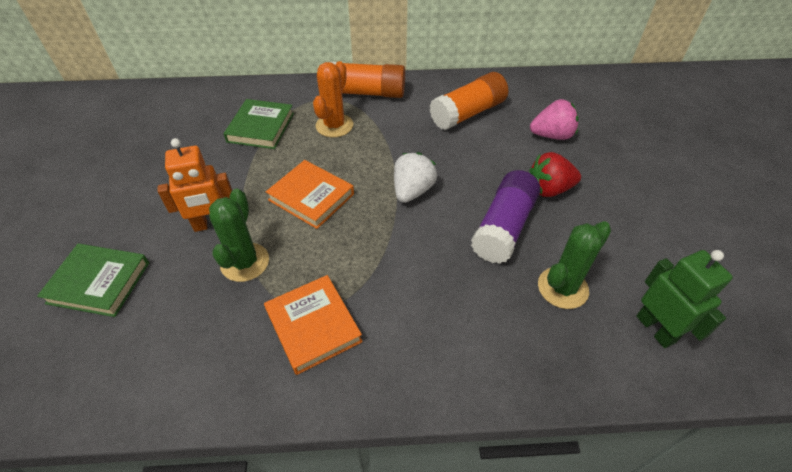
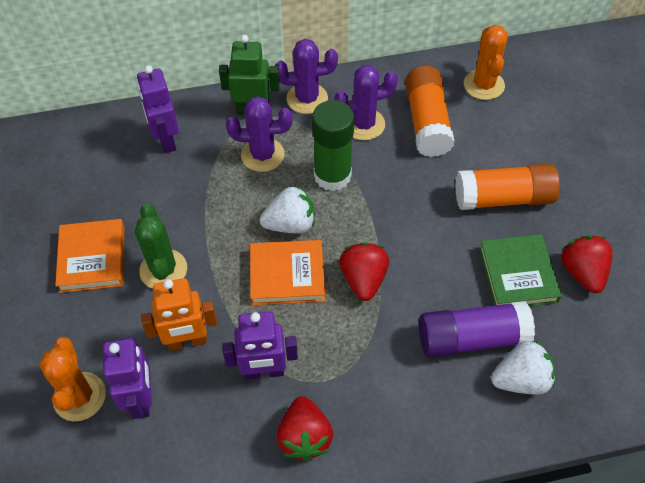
green book: [37,244,149,317] [223,99,294,149] = 2 -> [479,234,562,306] = 1
green cactus: [209,189,269,282] [538,221,611,309] = 2 -> [135,203,187,289] = 1
green glue stick: none = 0 -> [312,100,354,191] = 1
orange cactus: [313,61,353,137] = 1 -> [39,337,106,421] [464,25,508,100] = 2
pink strawberry: [530,99,579,140] = 1 -> none = 0
purple cactus: none = 0 -> [226,96,292,172] [275,39,338,114] [334,65,398,140] = 3
purple robot: none = 0 -> [103,336,152,419] [137,65,179,153] [222,311,298,380] = 3
red strawberry: [530,152,581,197] = 1 -> [277,396,333,461] [339,243,389,301] [561,236,613,293] = 3
white strawberry: [394,152,437,203] = 1 -> [260,186,315,234] [491,340,555,395] = 2

